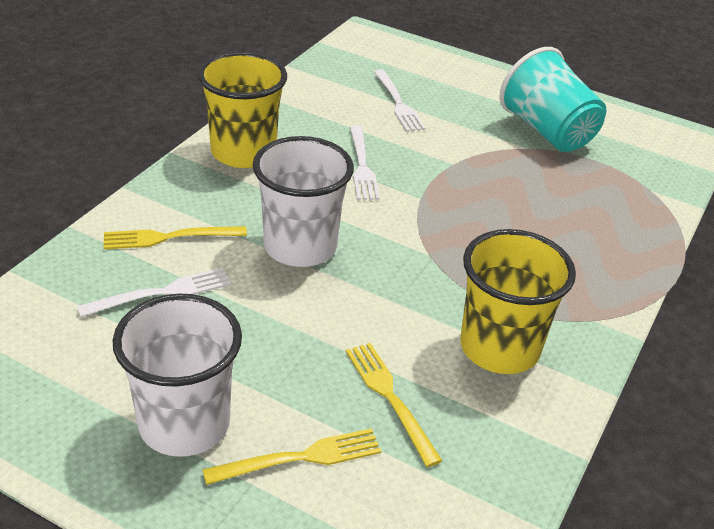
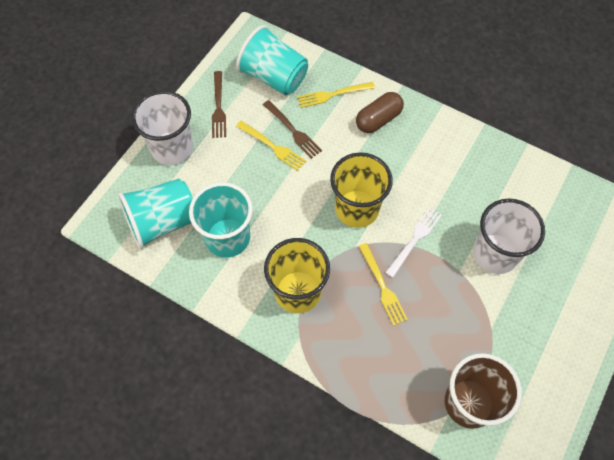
brown capsule: none = 0 -> [356,92,404,133] = 1
brown cup: none = 0 -> [445,353,522,429] = 1
brown fork: none = 0 -> [212,71,226,138] [263,100,322,159] = 2
turquoise cup: [499,47,606,152] = 1 -> [118,179,193,249] [189,182,253,258] [236,25,308,95] = 3
white fork: [77,268,231,317] [350,125,380,200] [374,70,426,132] = 3 -> [385,207,442,278] = 1

